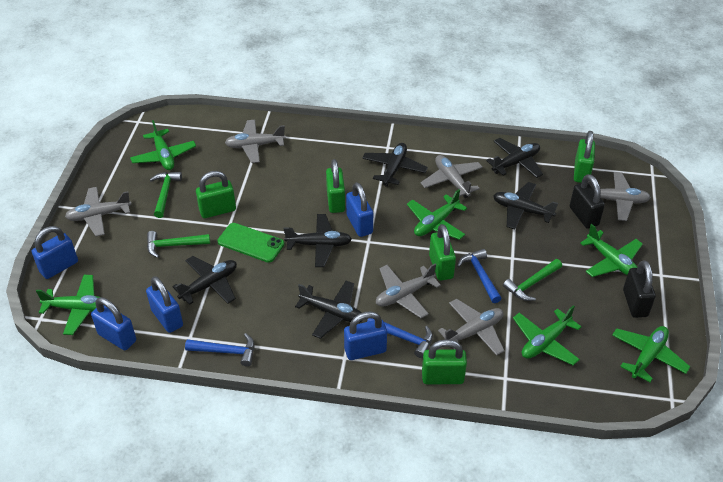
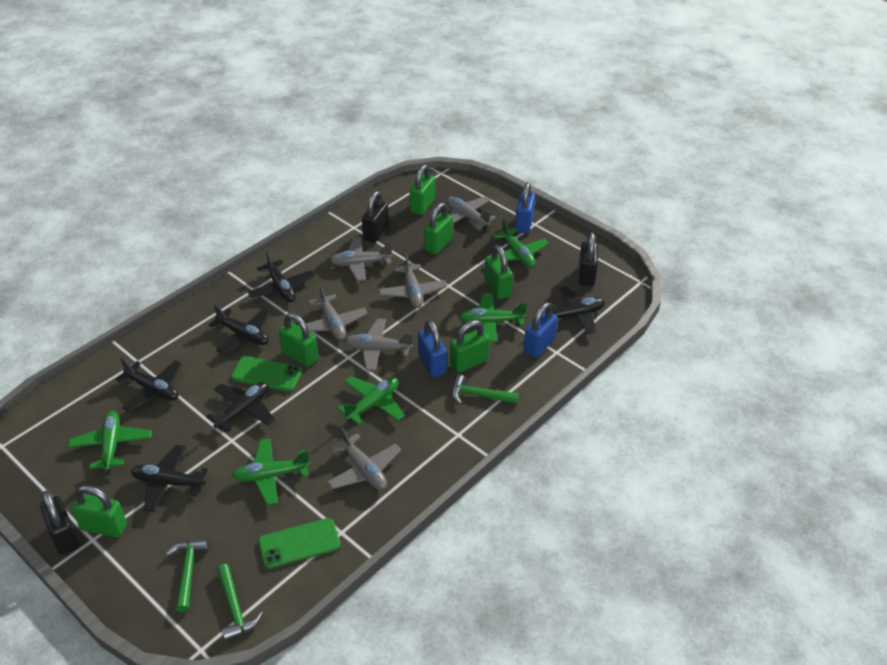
black padlock: [569,174,605,229] [623,260,656,318] = 2 -> [40,491,79,555] [362,191,389,243] [579,232,598,286] = 3
blue hammer: [185,333,255,367] [367,318,433,358] [457,249,502,303] = 3 -> none = 0
blue padlock: [32,226,78,279] [91,297,136,350] [146,276,183,333] [344,311,387,360] [346,182,373,237] = 5 -> [418,320,447,377] [515,182,535,233] [523,303,558,358] = 3
green padlock: [196,171,236,218] [326,159,345,213] [422,339,467,384] [429,224,456,281] [574,131,595,183] = 5 -> [71,485,127,538] [279,313,318,367] [410,165,435,215] [424,203,453,254] [450,320,490,373] [484,245,513,299] = 6
green phone: [217,223,284,263] = 1 -> [231,356,302,392] [258,518,340,569] = 2
green plane: [36,275,99,335] [130,120,196,170] [407,189,467,240] [513,305,581,365] [580,224,643,277] [612,326,690,382] = 6 -> [68,411,152,471] [232,438,310,505] [337,376,405,425] [459,293,527,342] [492,219,549,268] = 5

